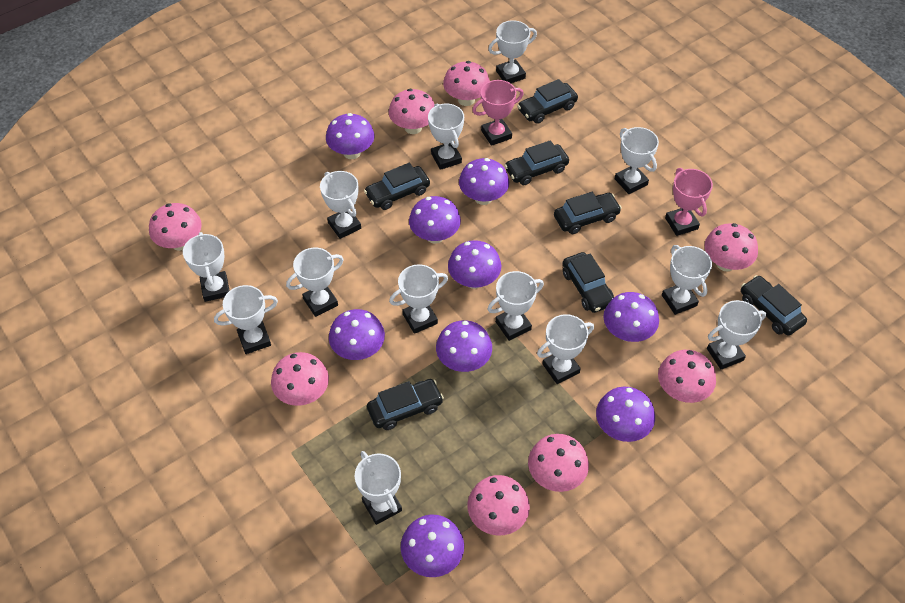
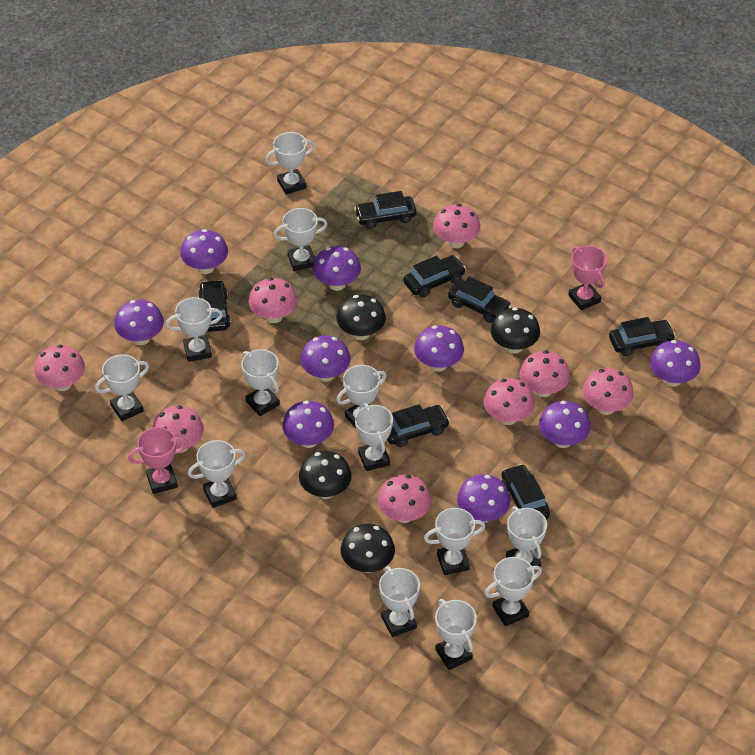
black mushroom: none = 0 -> [299,451,352,499] [337,295,386,340] [341,524,395,573] [491,307,540,354] = 4

